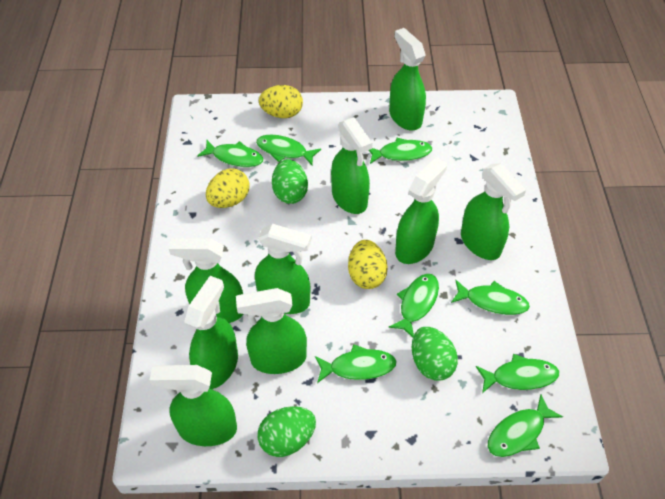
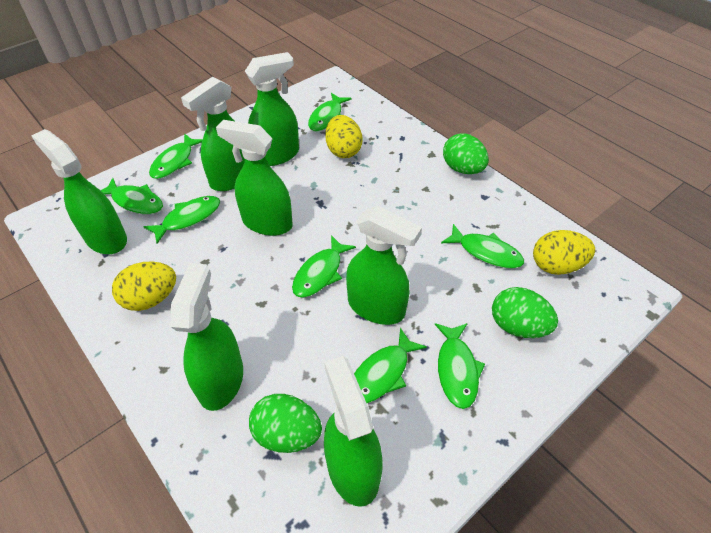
green spray bottle: [150,365,237,446] [169,238,244,323] [184,276,238,389] [236,288,307,374] [255,223,311,314] [331,117,372,214] [389,28,426,130] [395,157,447,264] [461,163,526,260] = 9 -> [31,129,127,254] [170,263,243,411] [181,77,245,191] [216,120,293,236] [245,52,299,166] [324,356,383,507] [346,206,422,325] = 7

